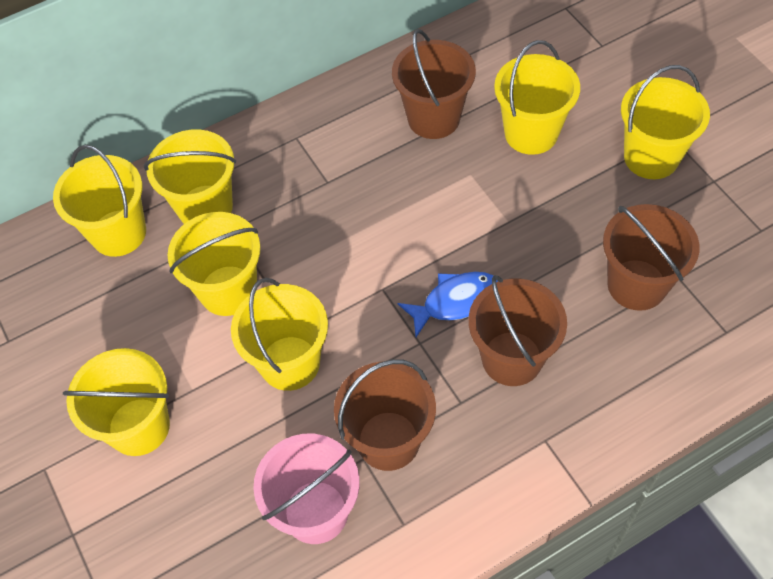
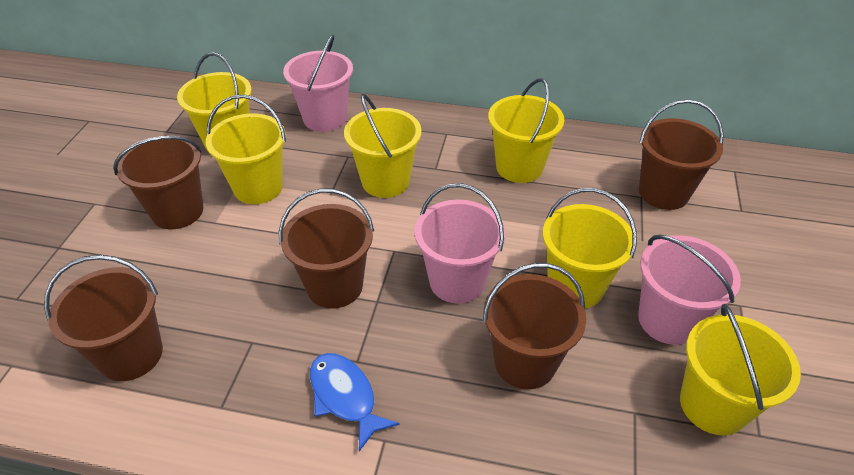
brown bucket: [334,359,436,471] [392,29,476,139] [468,275,567,386] [603,204,700,311] = 4 -> [44,255,163,381] [113,135,203,229] [279,189,374,309] [483,263,586,389] [639,99,724,210] = 5
pink bucket: [253,434,360,544] = 1 -> [283,34,353,132] [414,183,505,304] [638,235,741,345] = 3
yellow bucket: [53,145,146,257] [63,348,170,456] [144,129,236,224] [168,212,261,316] [231,278,328,391] [494,40,580,155] [621,65,710,179] = 7 -> [177,52,252,151] [206,95,286,204] [344,94,422,198] [488,78,564,183] [543,188,637,309] [680,304,801,436] = 6

